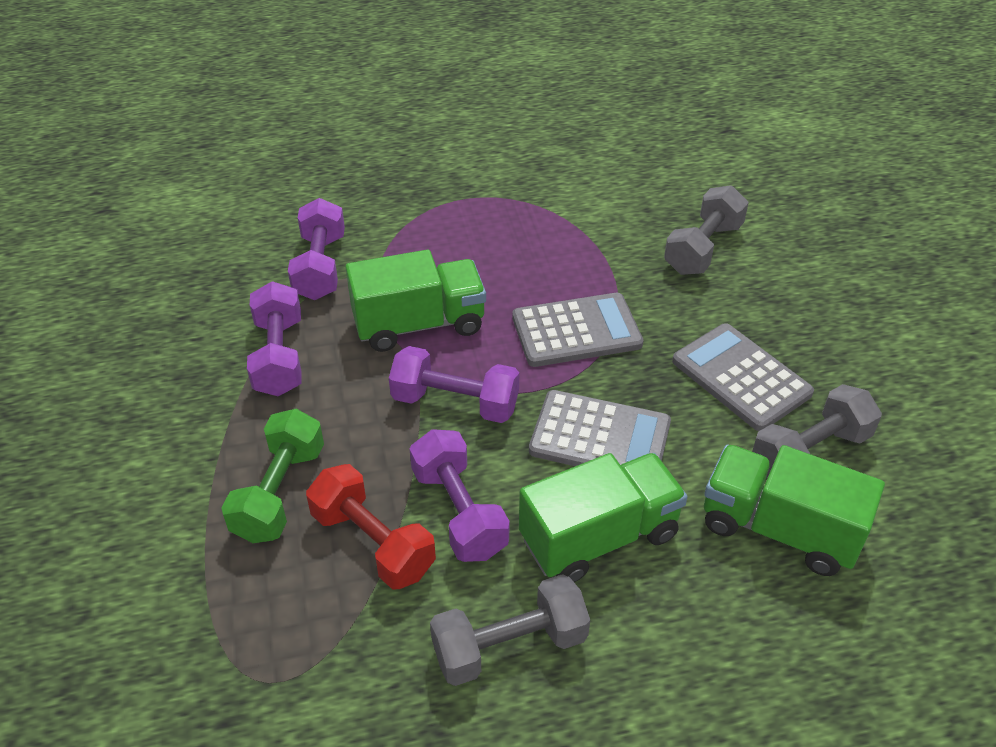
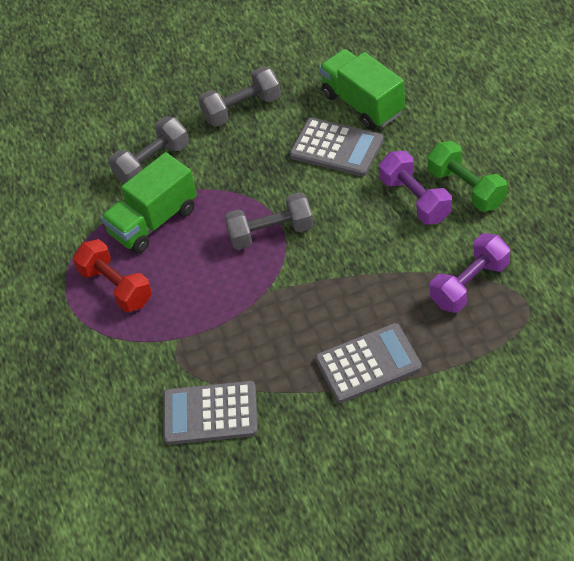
green truck: [345,250,486,352] [519,453,687,582] [704,444,885,576] = 3 -> [101,152,197,254] [319,49,405,130] = 2
purple dumbbell: [247,281,301,396] [288,198,345,300] [389,346,519,423] [410,429,510,562] = 4 -> [379,151,452,225] [430,233,510,313] = 2

